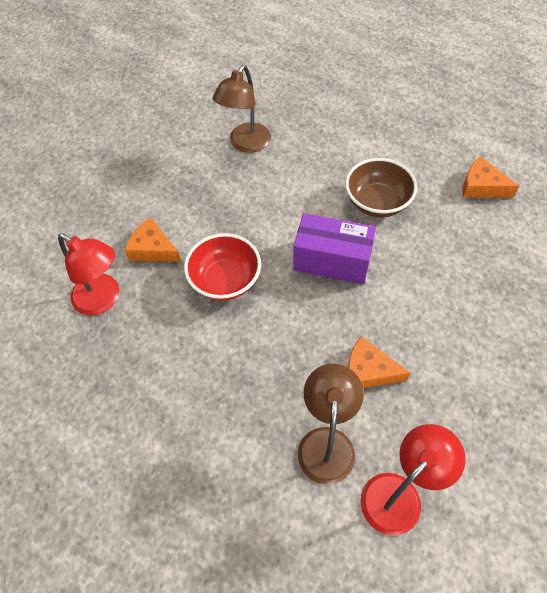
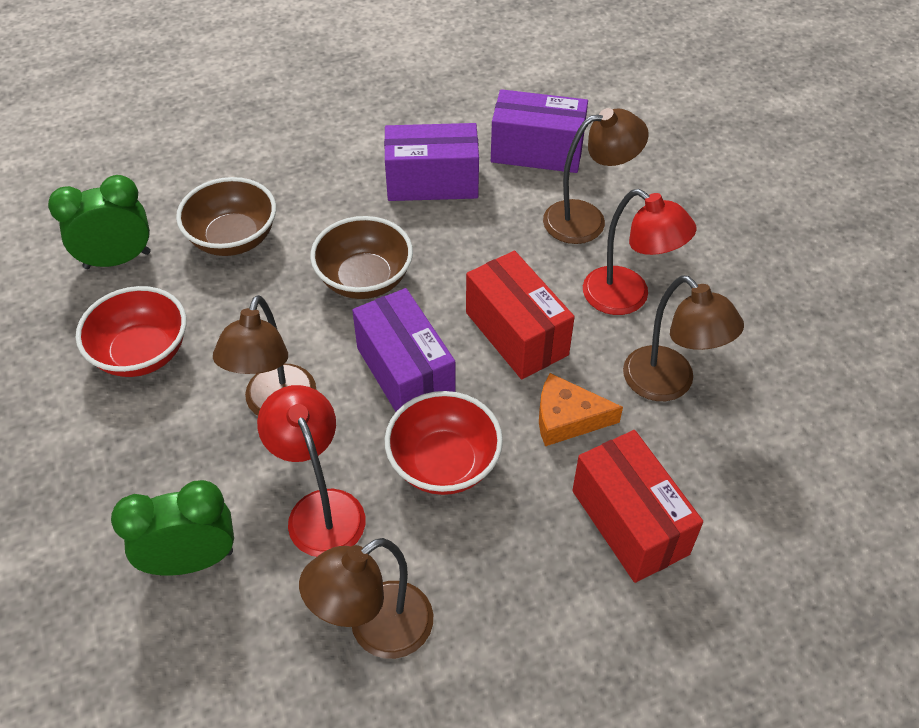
brown bowl: [345,158,417,218] = 1 -> [176,177,276,256] [310,216,413,299] = 2
brown lamp: [213,65,271,153] [298,364,364,485] = 2 -> [213,295,316,416] [299,538,433,659] [543,108,649,244] [623,275,744,401] = 4
green clock: none = 0 -> [48,175,151,269] [111,480,234,576] = 2
orange cheese: [125,218,181,262] [348,336,410,388] [462,156,519,197] = 3 -> [539,373,623,446] = 1
purple box: [293,213,376,284] = 1 -> [352,288,456,412] [384,123,479,201] [491,89,588,173] = 3
red bowl: [184,233,261,301] = 1 -> [76,286,186,377] [385,391,503,495] = 2
red box: none = 0 -> [466,251,575,379] [572,430,703,583] = 2

